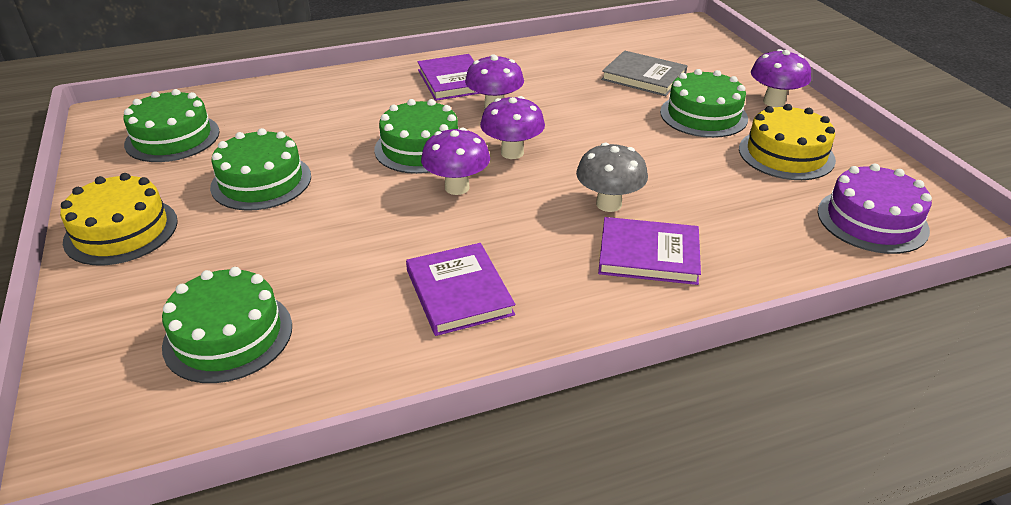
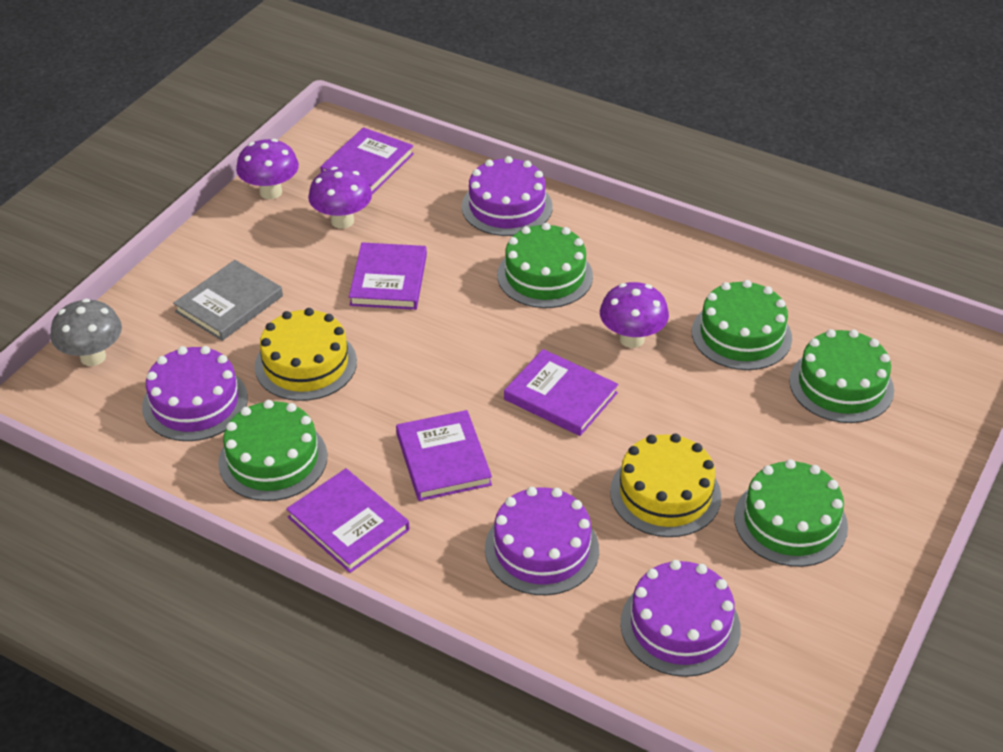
purple book: [406,243,515,336] [417,54,480,101] [598,217,701,285] = 3 -> [286,468,409,573] [320,127,414,194] [349,242,427,310] [396,410,492,501] [504,349,618,436] = 5
purple cake: [818,164,932,254] = 1 -> [142,346,248,441] [462,156,553,236] [485,487,599,595] [621,560,741,677] = 4
purple mushroom: [421,128,490,195] [465,54,524,109] [480,96,545,159] [751,49,811,107] = 4 -> [236,139,299,199] [308,167,372,229] [600,282,669,348] = 3

